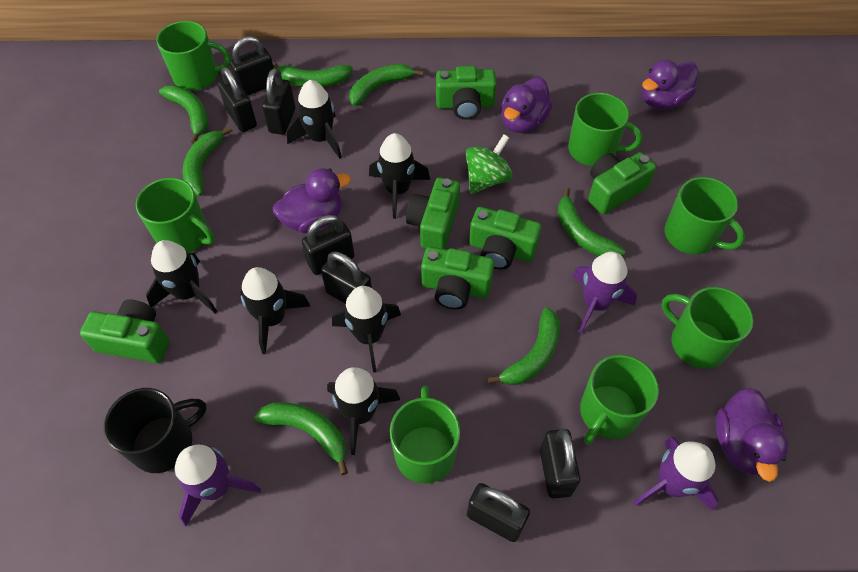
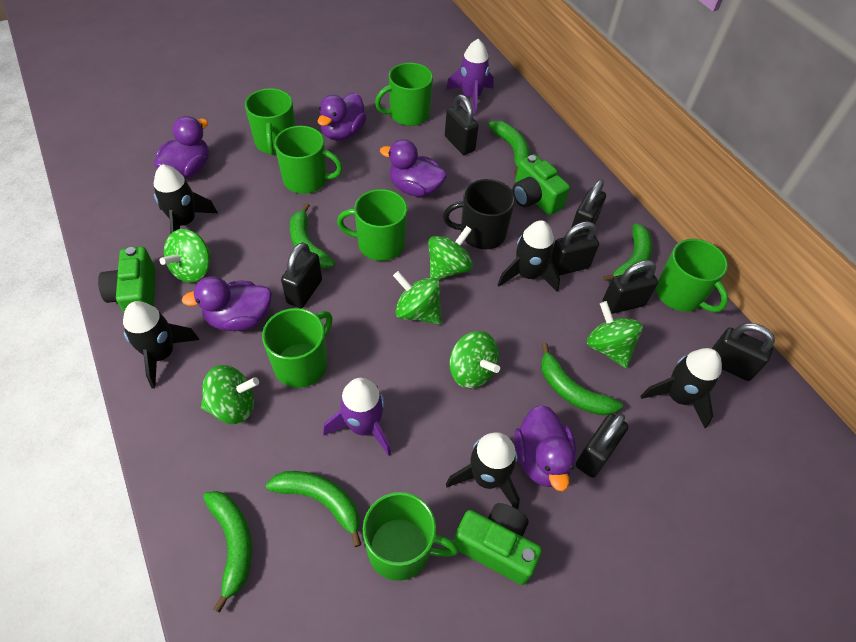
black rocket: [146,240,217,313] [241,267,310,354] [287,80,342,159] [327,367,400,455] [332,286,401,373] [369,133,430,219] = 6 -> [123,301,199,389] [154,164,218,234] [446,432,520,509] [497,220,560,292] [641,348,722,428] = 5
green banana: [159,85,208,144] [183,127,233,196] [254,402,348,475] [273,61,353,87] [349,64,424,106] [487,307,560,385] [557,187,625,256] = 7 -> [203,491,252,613] [266,471,362,547] [290,203,335,269] [488,121,530,175] [541,343,623,416] [603,223,652,281] = 6
green camera: [80,299,169,363] [406,178,460,249] [421,247,494,309] [436,66,497,120] [469,207,542,270] [588,152,656,214] = 6 -> [98,247,155,312] [453,503,542,585] [513,154,570,215] = 3
green spinning top: [466,134,513,194] = 1 -> [160,229,211,283] [201,365,259,424] [393,271,441,325] [428,226,473,280] [449,331,500,389] [587,301,643,368] = 6
purple duck: [273,168,351,233] [501,77,553,133] [642,60,698,110] [716,388,789,482] = 4 -> [154,116,209,179] [182,276,272,331] [318,93,367,141] [380,139,447,197] [514,405,576,491] = 5
purple rocket: [175,443,261,526] [572,251,637,334] [633,437,719,511] = 3 -> [323,378,391,456] [446,39,494,115] = 2

